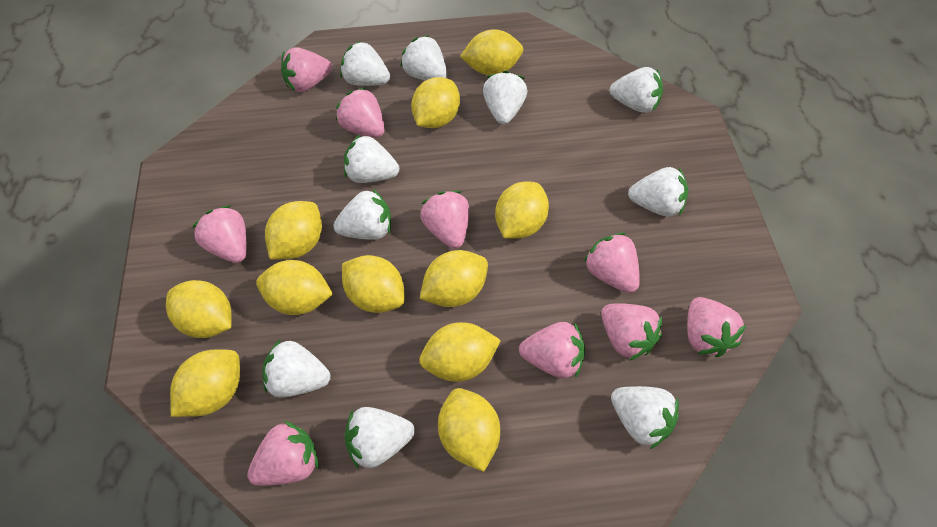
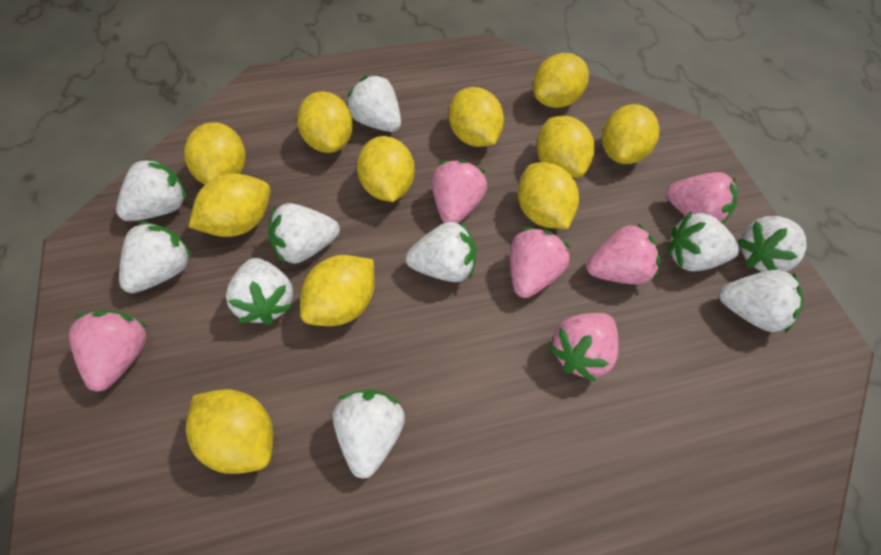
pink strawberry: [192,205,247,263] [247,421,319,486] [281,47,332,92] [336,87,385,138] [420,191,469,249] [519,322,585,378] [584,233,640,293] [601,303,662,361] [687,297,746,357] = 9 -> [69,310,148,392] [432,159,487,224] [510,227,571,298] [549,313,618,382] [586,223,660,284] [666,172,737,224] = 6

